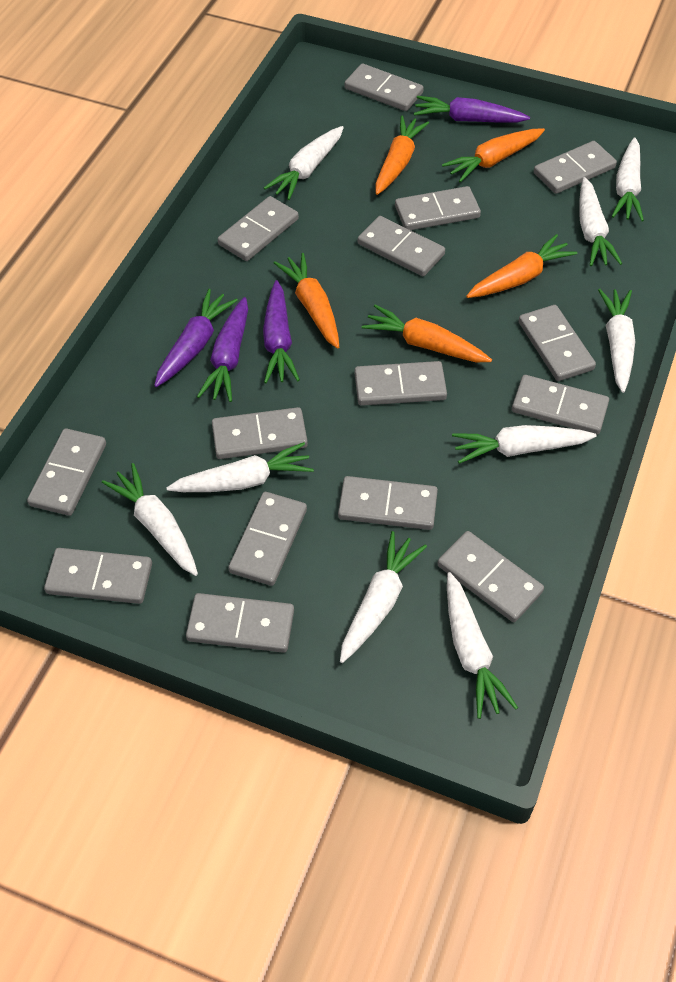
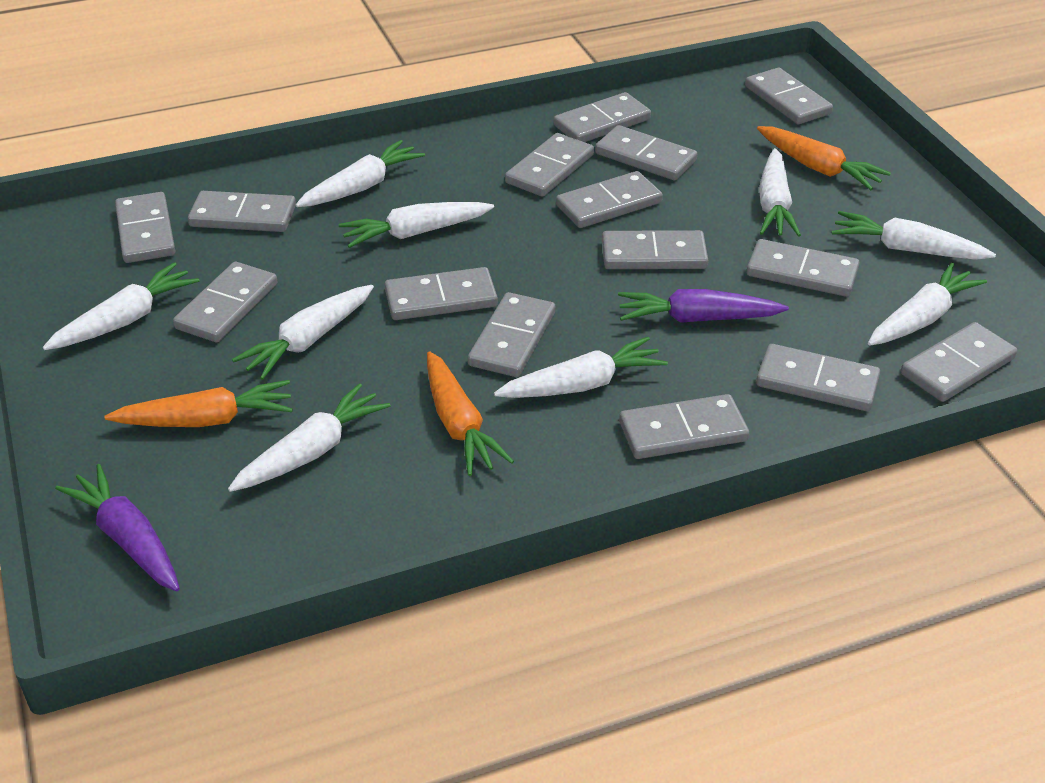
orange carrot: [274,253,339,349] [362,305,492,362] [375,115,429,195] [442,128,545,183] [466,234,578,298] = 5 -> [104,380,293,427] [427,351,514,476] [757,126,891,190] = 3
purple carrot: [154,289,238,387] [197,297,248,402] [263,280,300,383] [414,96,530,123] = 4 -> [55,464,180,591] [618,289,789,323] = 2

